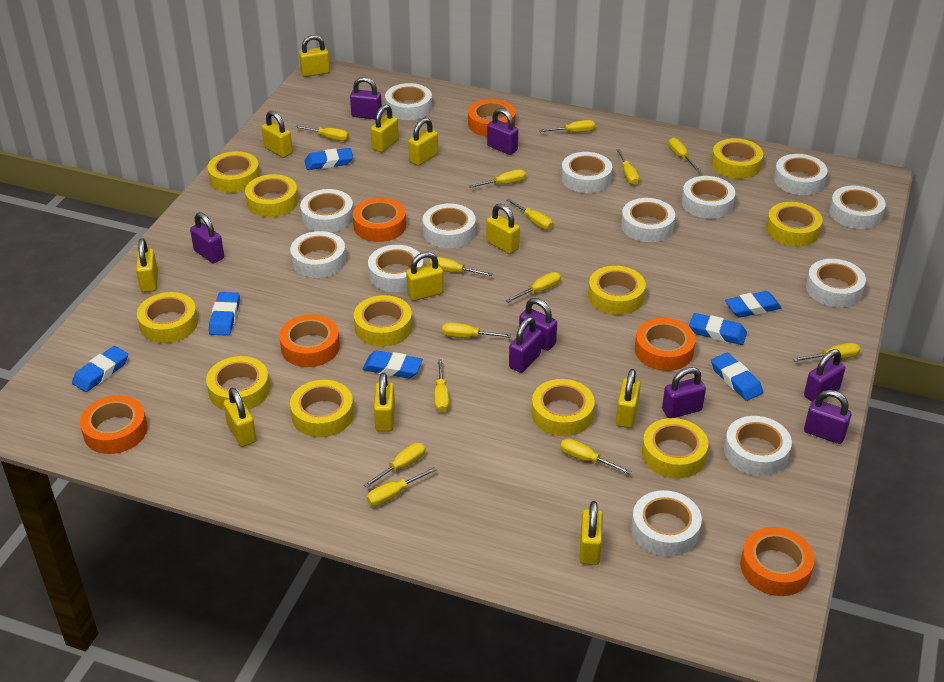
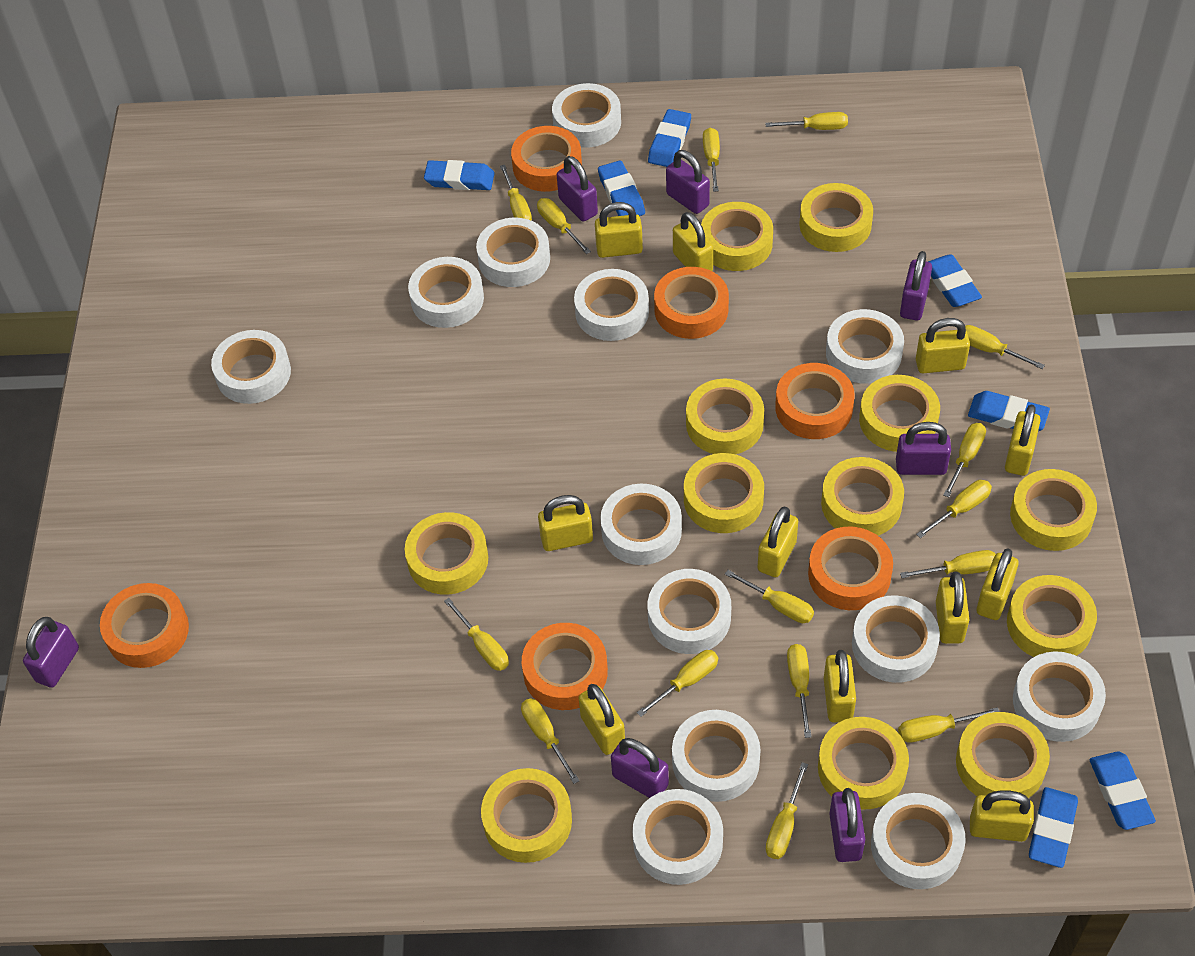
purple padlock: [190,212,224,264] [350,77,382,119] [487,108,518,155] [509,317,542,373] [519,298,557,351] [662,367,706,418] [804,349,845,402] [804,390,851,444] = 8 -> [23,617,79,688] [557,156,598,222] [611,738,669,798] [666,150,710,214] [829,788,865,862] [896,422,951,475] [900,251,932,321] = 7
yellow screwdriver: [295,125,349,141] [364,443,425,488] [367,467,437,506] [429,257,493,276] [435,359,449,413] [442,323,511,338] [469,169,526,188] [506,198,553,230] [506,272,561,303] [539,120,595,132] [560,439,631,474] [616,149,639,185] [668,138,701,172] [793,343,861,362] = 14 -> [444,598,509,671] [500,165,532,221] [521,698,580,784] [537,198,591,254] [637,650,718,717] [703,128,720,192] [725,570,814,623] [765,112,848,130] [766,762,808,859] [787,644,811,738] [898,707,999,743] [900,550,996,578] [916,480,992,538] [943,423,986,497] [965,325,1045,369] = 15
yellow tape: [137,292,198,343] [206,356,270,410] [207,151,260,193] [245,174,298,217] [290,380,354,437] [354,295,412,347] [532,379,595,436] [588,266,646,315] [642,418,708,479] [711,138,763,179] [766,202,823,246] = 11 -> [405,512,488,595] [481,768,572,863] [684,453,764,533] [686,378,764,454] [701,202,773,271] [799,183,873,252] [818,717,909,810] [821,457,904,536] [859,375,940,452] [956,712,1050,798] [1007,575,1097,657] [1010,469,1097,551] = 12

